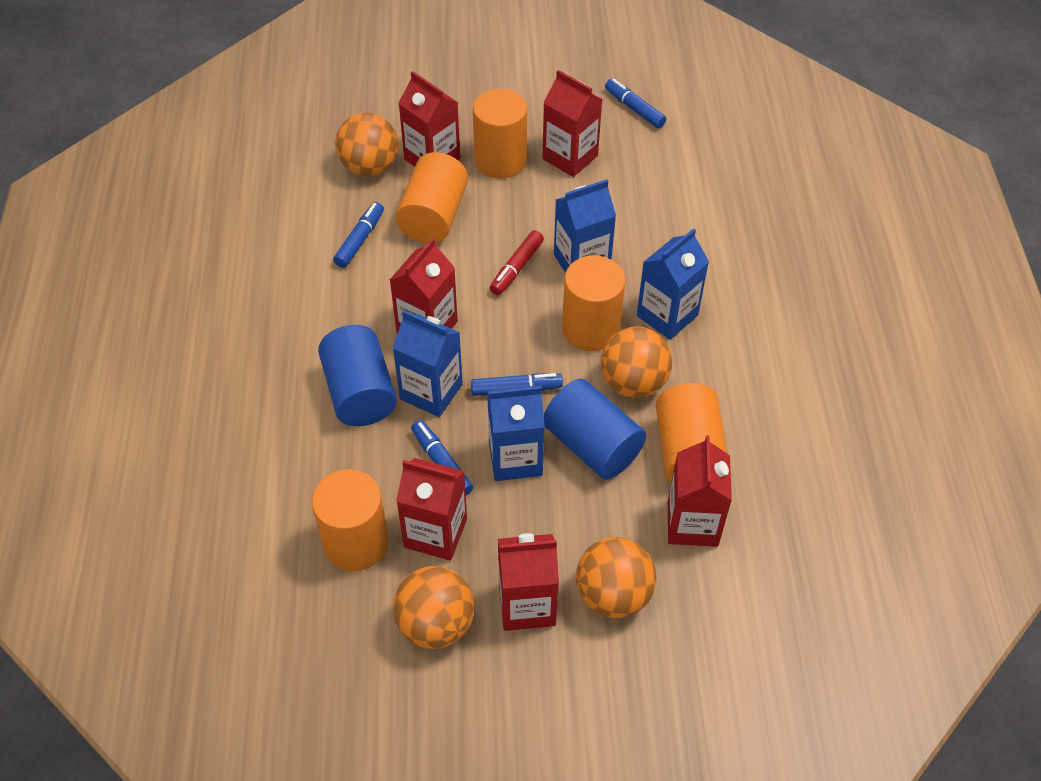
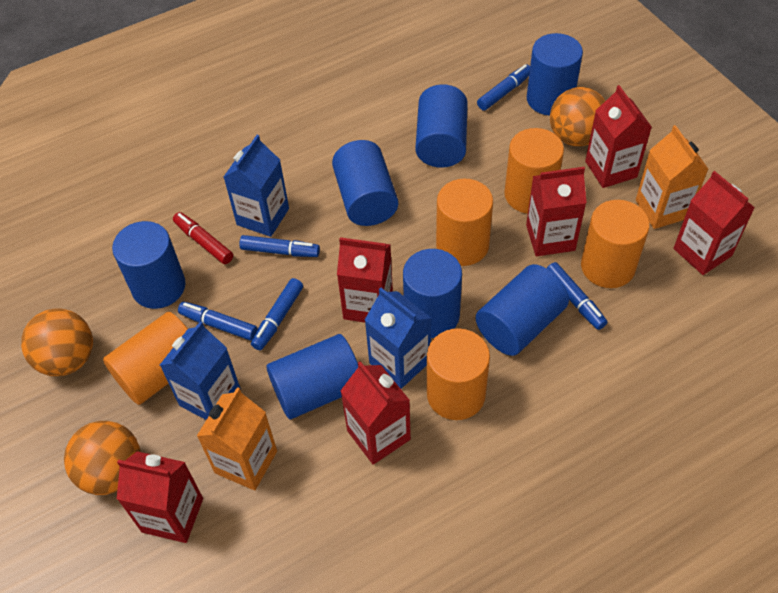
blue carton: [393,310,463,417] [487,386,545,481] [554,179,616,273] [637,228,709,340] = 4 -> [160,321,241,420] [224,135,289,237] [365,288,432,389] = 3
blue cylinder: [318,325,397,426] [544,379,646,480] = 2 -> [112,221,186,309] [266,334,358,419] [332,140,398,226] [403,249,462,338] [416,84,468,168] [476,264,569,356] [527,33,583,116] = 7
blue marker: [333,202,384,268] [411,420,473,496] [471,373,563,396] [605,79,666,128] = 4 -> [178,302,258,340] [239,235,320,257] [251,278,303,350] [477,64,530,111] [547,262,607,330] = 5
orange ball: [335,113,398,176] [393,566,475,649] [576,537,657,618] [601,326,672,398] = 4 -> [21,308,93,376] [64,421,140,495] [550,87,605,146] = 3
orange carton: none = 0 -> [197,387,277,491] [636,125,708,229] = 2

